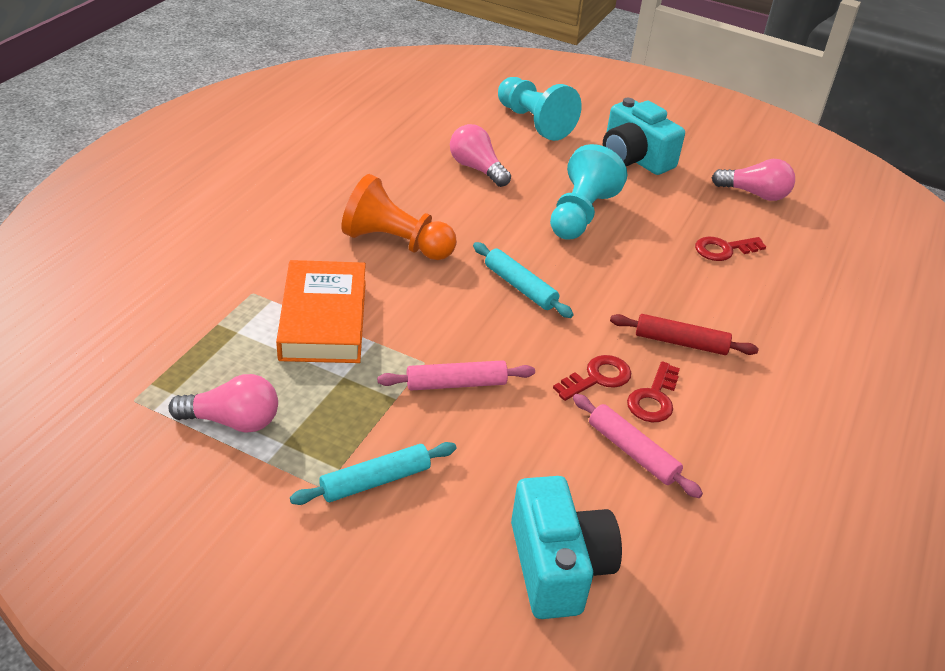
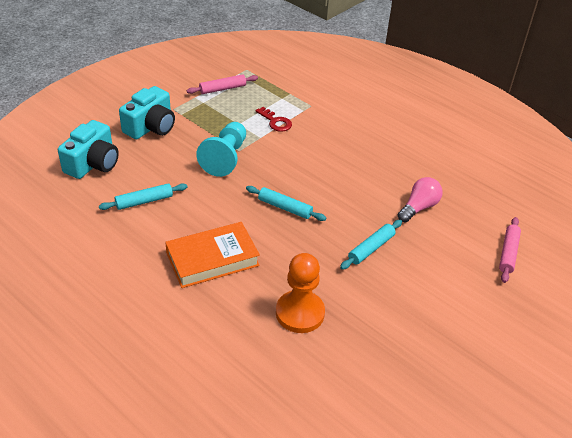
pink light bulb: [168,374,278,433] [450,124,511,187] [712,159,795,201] = 3 -> [398,177,442,222] = 1
red key: [553,355,631,401] [627,361,680,422] [695,237,766,261] = 3 -> [255,107,292,132] = 1
red rolling pin: [610,314,759,355] = 1 -> none = 0
turquoise pawn: [498,77,582,141] [550,144,627,240] = 2 -> [196,122,246,177] = 1
turquoise rolling pin: [290,442,456,505] [473,242,574,318] = 2 -> [99,183,188,210] [246,186,326,221] [340,220,402,270] = 3

